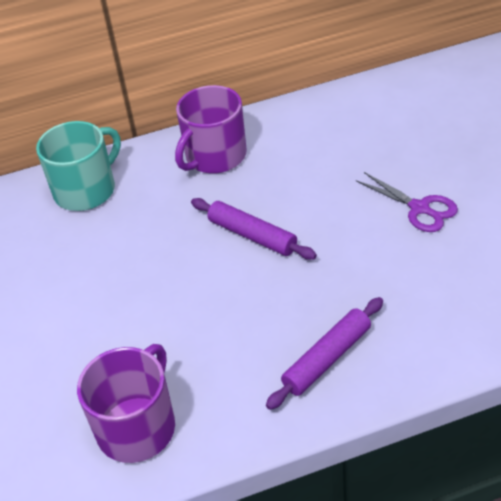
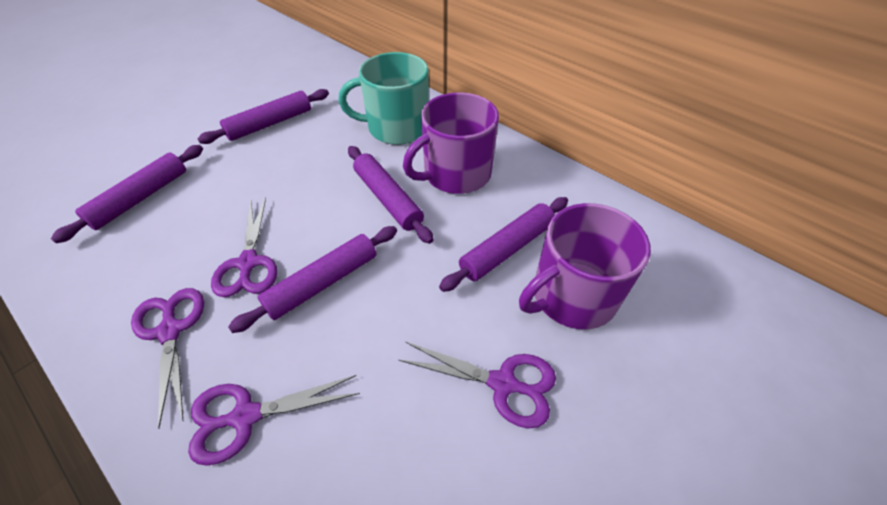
purple rolling pin: [191,198,317,260] [266,297,383,410] = 2 -> [51,145,203,243] [197,89,329,144] [228,226,397,333] [348,146,434,244] [439,197,568,292] = 5
purple scissors: [356,172,458,232] = 1 -> [131,288,204,429] [188,375,360,466] [211,197,277,297] [399,342,556,428] = 4

